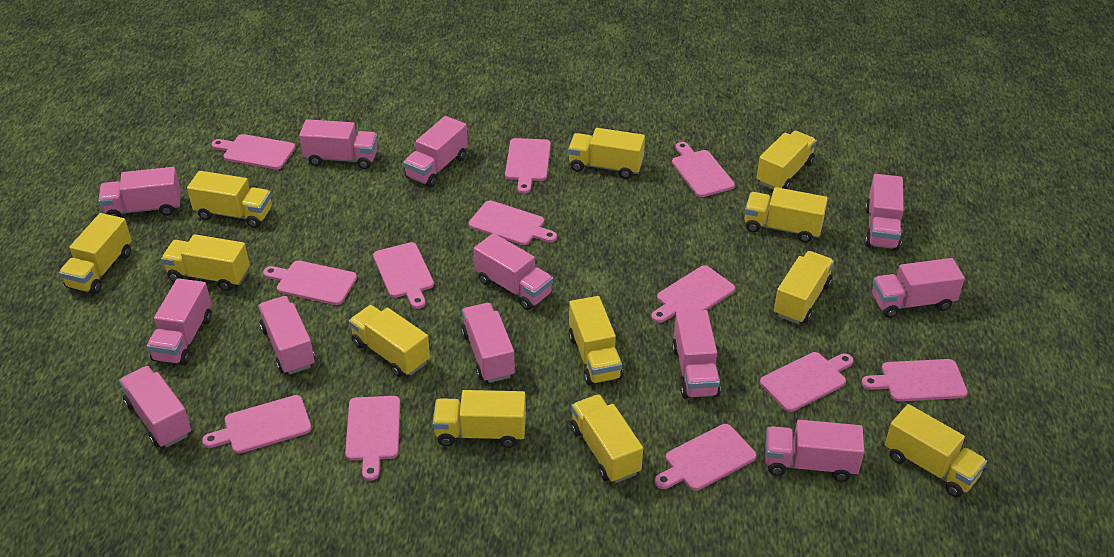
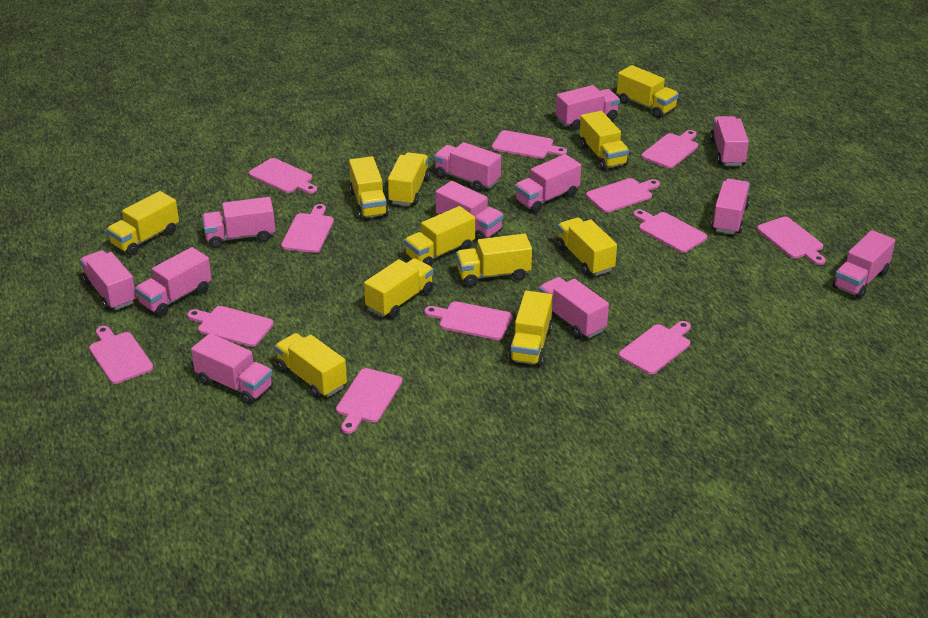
yellow truck: [59,213,132,294] [161,234,250,291] [187,171,272,228] [349,305,430,377] [432,390,526,448] [568,128,645,179] [569,296,623,385] [570,394,643,483] [744,187,828,243] [757,131,817,190] [774,251,834,324] [885,404,987,497] = 12 -> [107,191,179,256] [275,333,347,398] [349,156,389,220] [364,258,434,318] [388,152,430,206] [404,206,475,266] [456,234,532,286] [508,291,553,367] [557,217,617,276] [580,111,629,170] [617,65,679,118] = 11

